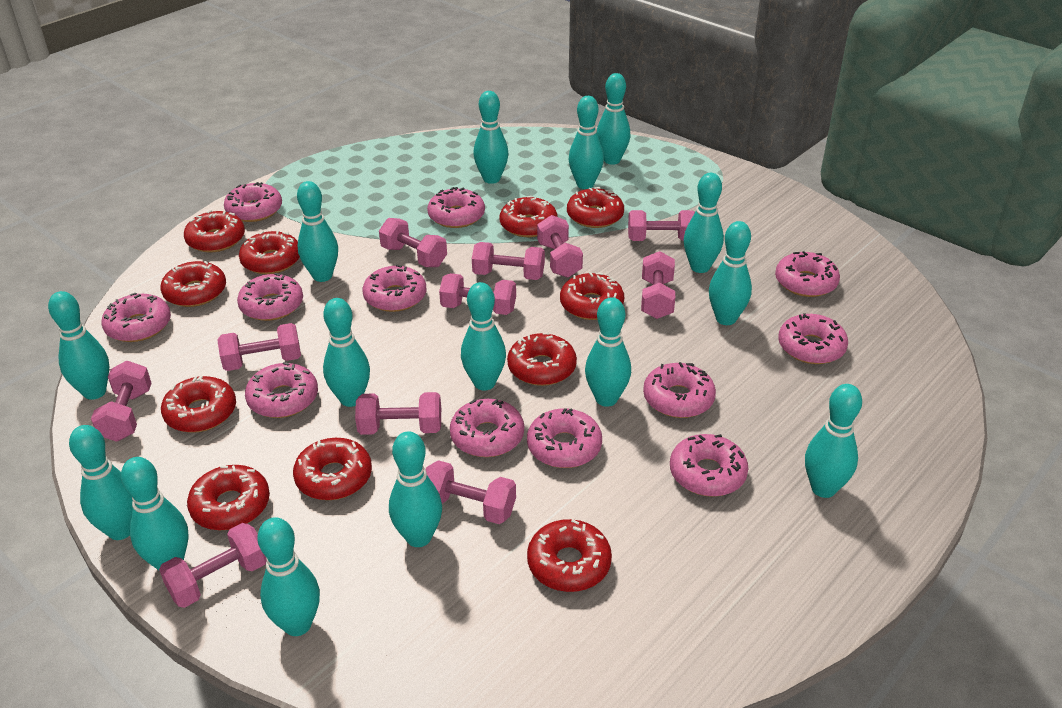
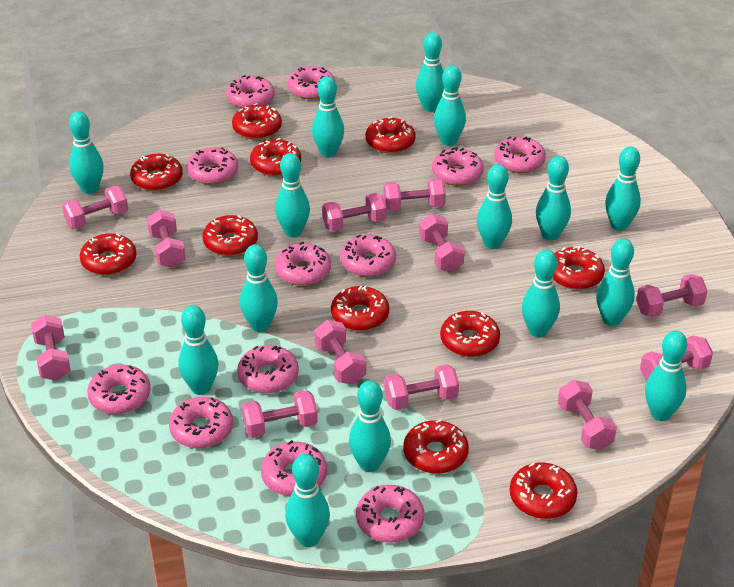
pink dumbbell: [91,361,152,442] [159,523,267,608] [217,323,301,371] [355,392,441,435] [379,218,447,267] [425,460,516,524] [439,273,516,315] [472,242,545,280] [537,215,583,278] [628,210,695,241] [641,251,675,319] = 11 -> [31,315,71,381] [62,186,128,229] [147,210,186,268] [242,390,318,438] [314,320,366,384] [322,193,387,231] [383,178,446,211] [384,364,459,410] [419,214,465,272] [558,380,617,450] [636,274,708,317] [640,335,713,382] = 12

